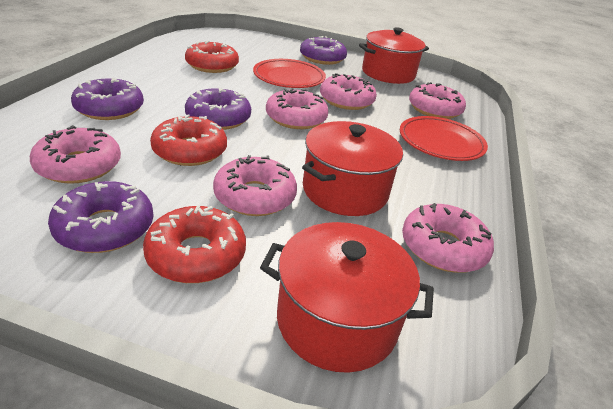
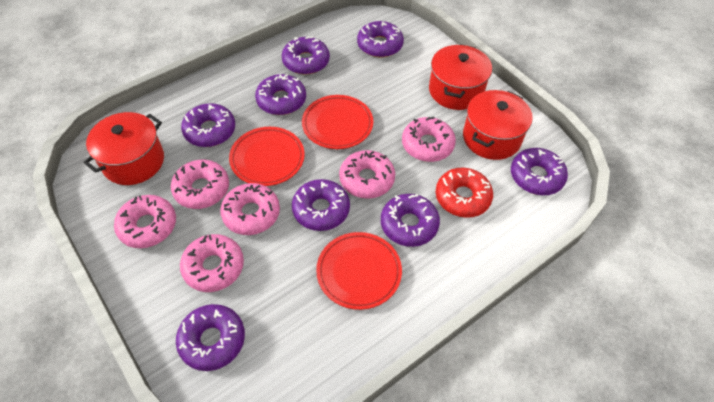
purple donut: [48,181,154,253] [71,78,144,120] [185,88,251,130] [300,36,347,65] = 4 -> [176,304,245,371] [181,103,235,147] [255,74,306,115] [282,36,330,75] [292,179,350,231] [357,21,404,57] [381,194,440,247] [511,148,568,195] = 8
red donut: [143,206,246,283] [150,114,227,166] [185,41,239,73] = 3 -> [436,168,493,218] = 1
red plate: [253,59,326,88] [400,116,488,161] = 2 -> [229,127,305,186] [302,95,373,149] [316,232,402,310] = 3

